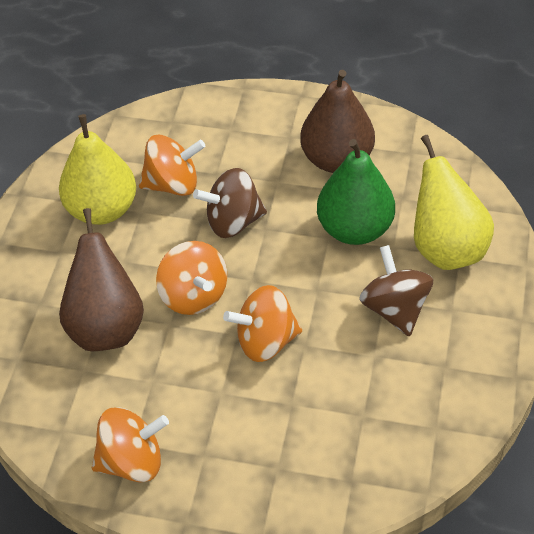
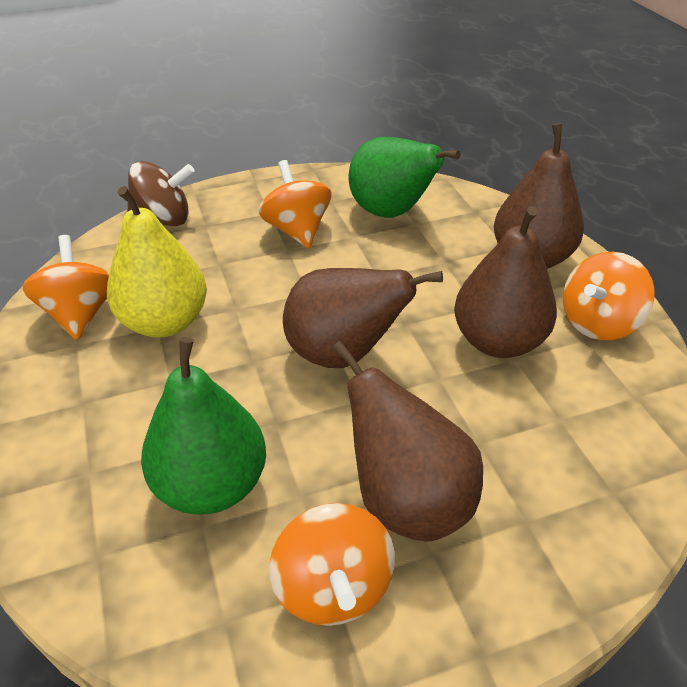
brown pear: [59,208,144,351] [300,70,375,173] = 2 -> [283,268,443,368] [332,341,483,542] [454,206,557,358] [494,123,584,269] = 4
brown spinning top: [193,168,267,238] [359,245,433,337] = 2 -> [127,161,195,226] = 1
green pear: [317,139,395,245] = 1 -> [141,337,266,514] [348,137,461,218] = 2
yellow pear: [59,114,136,225] [414,135,494,270] = 2 -> [107,186,207,338] = 1

